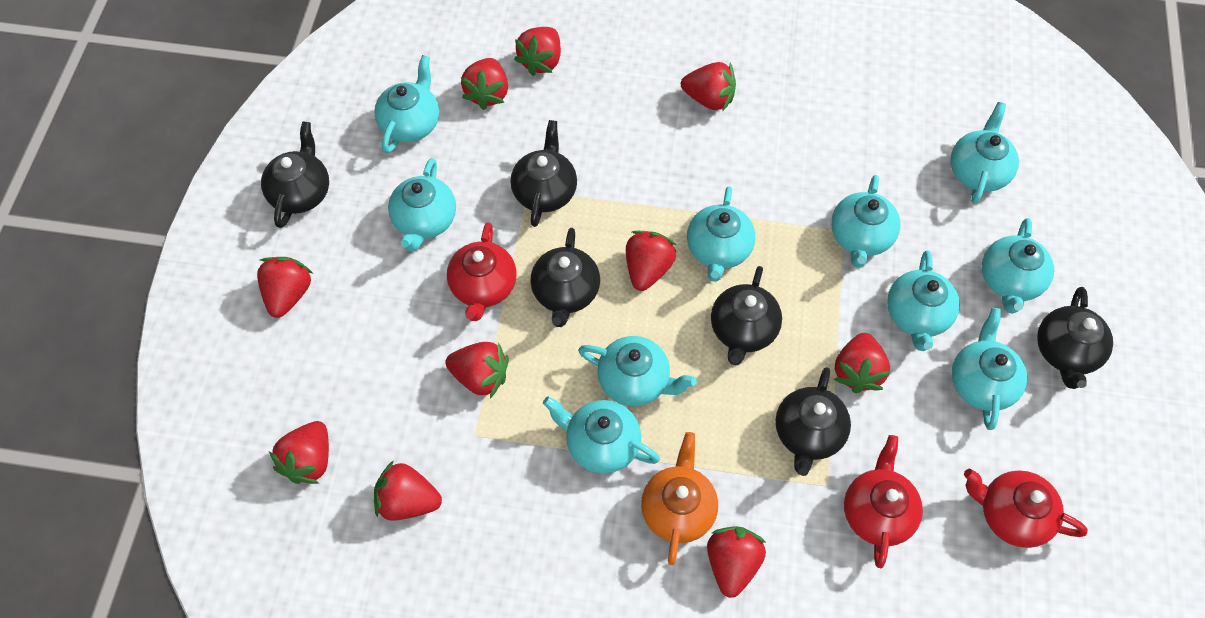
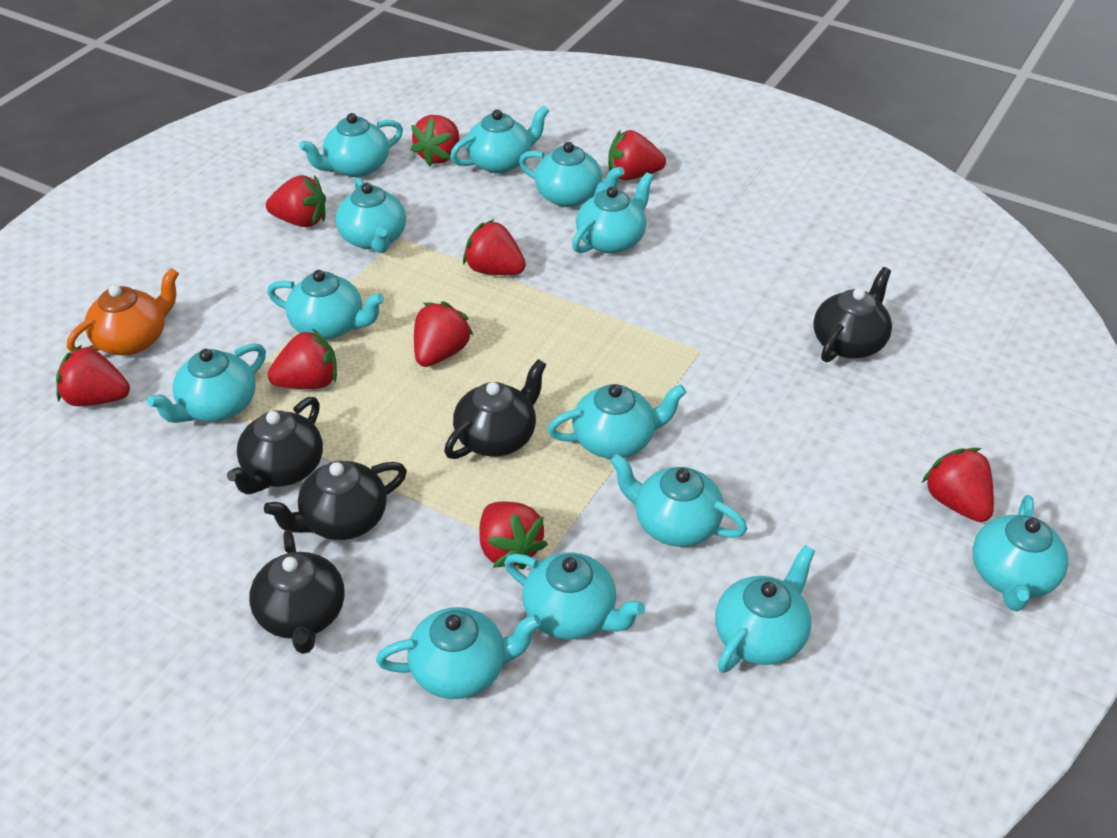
black teapot: [261,121,329,228] [511,120,577,227] [530,228,600,327] [711,266,782,365] [775,367,851,476] [1037,287,1113,389] = 6 -> [227,397,323,494] [249,530,345,654] [264,461,407,540] [444,359,546,459] [814,267,892,362] = 5
red strawberry: [257,257,313,318] [269,421,329,484] [374,460,442,521] [445,342,509,398] [461,58,508,110] [514,27,561,76] [626,231,676,291] [681,62,736,112] [707,526,766,598] [834,333,890,393] = 10 -> [56,345,130,406] [266,175,326,227] [268,328,337,389] [410,115,459,166] [414,301,474,367] [463,219,526,275] [480,501,548,570] [608,130,666,180] [922,448,994,522] = 9
red teapot: [447,222,517,321] [844,435,923,568] [964,469,1088,548] = 3 -> none = 0
turquoise teapot: [374,55,439,153] [388,158,456,252] [543,396,660,474] [578,336,696,406] [687,186,755,282] [831,175,901,268] [887,250,960,351] [950,102,1019,204] [951,308,1027,430] [982,218,1054,314] = 10 -> [147,343,266,423] [267,270,384,340] [299,113,403,177] [335,178,406,253] [376,607,541,699] [450,105,549,174] [504,552,645,639] [519,142,625,207] [548,384,686,459] [572,172,654,254] [610,454,747,547] [715,545,815,673] [973,495,1069,611] = 13

